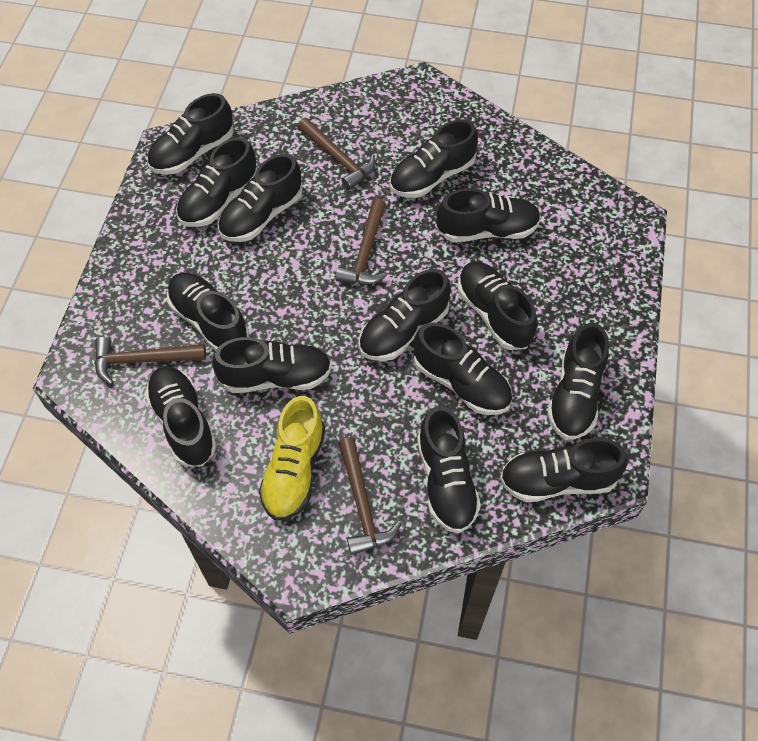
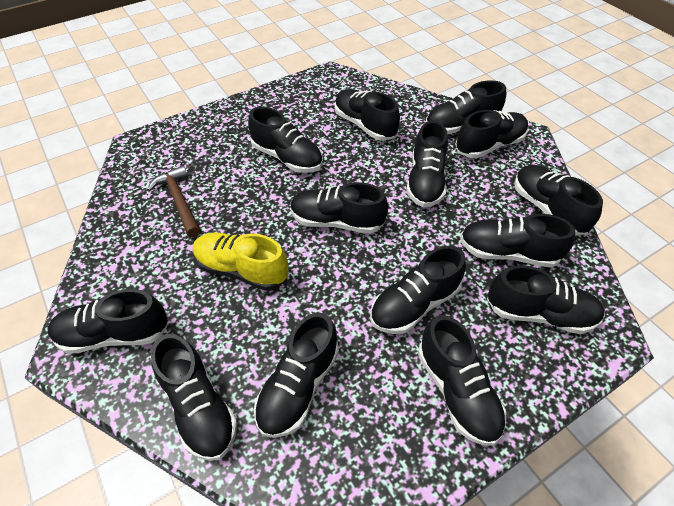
brown hammer: [95,337,206,385] [298,118,376,190] [335,198,387,285] [339,437,402,555] = 4 -> [147,165,201,238] = 1

